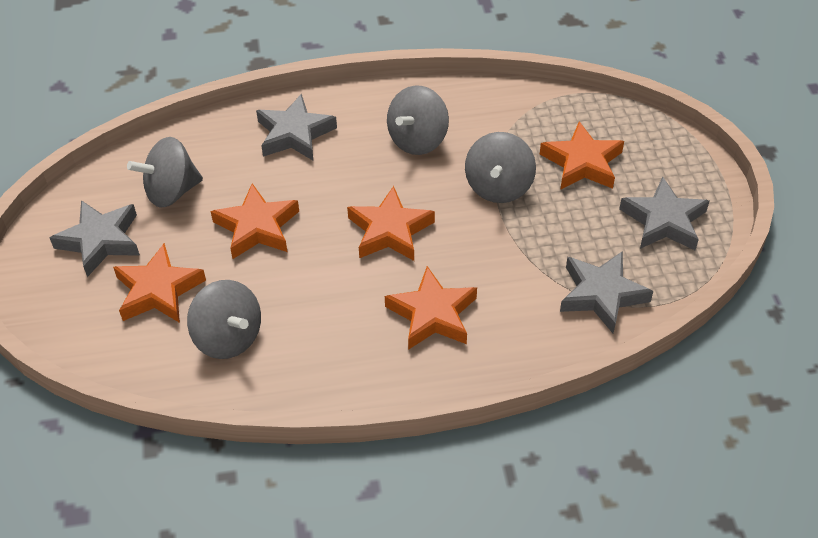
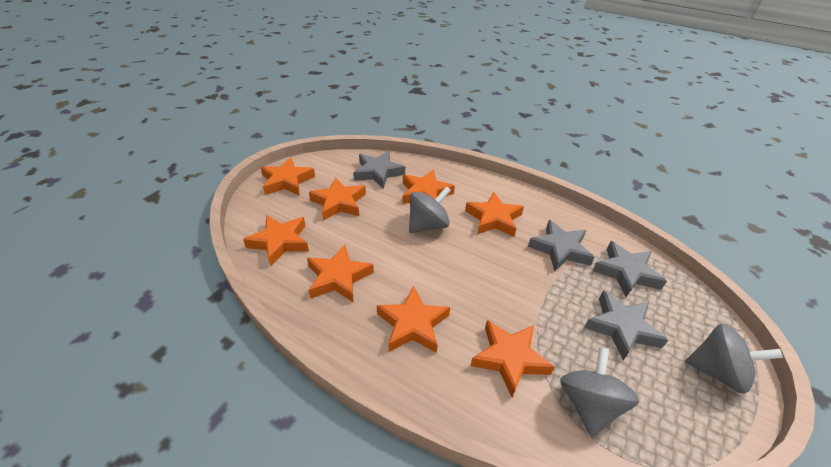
grey spinning top: [127,137,203,208] [187,280,261,359] [387,85,449,155] [465,132,536,203] = 4 -> [409,186,451,233] [560,347,639,436] [685,323,783,394] = 3
orange star: [113,243,206,323] [211,183,299,259] [347,186,435,261] [385,266,477,350] [540,121,624,190] = 5 -> [243,215,309,266] [260,157,315,196] [307,245,374,302] [309,177,366,221] [377,286,450,353] [403,170,455,204] [465,192,524,237] [471,320,555,398] = 8

